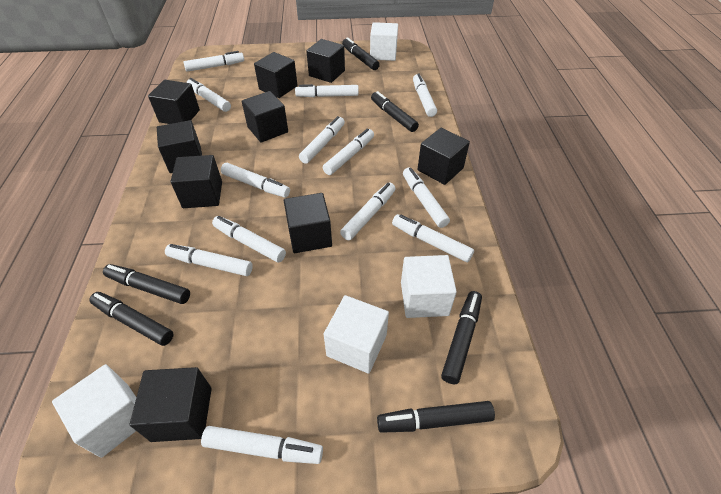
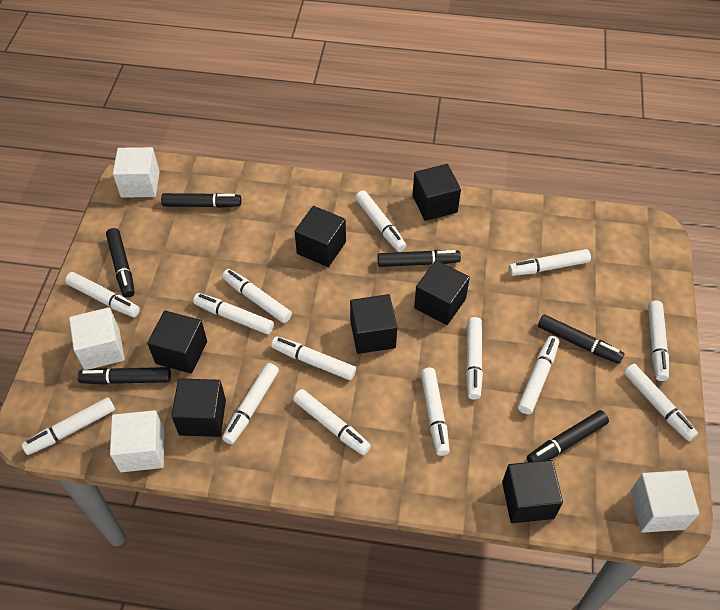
black cube: [130,367,212,442] [148,80,200,124] [157,120,202,173] [171,155,222,208] [242,91,288,143] [254,52,298,98] [284,193,332,253] [306,39,345,83] [417,128,470,185] = 9 -> [147,311,207,374] [171,378,226,437] [295,206,346,267] [350,294,397,354] [413,164,461,221] [414,260,470,325] [502,460,563,523] = 7
white marker: [165,244,253,276] [184,51,244,72] [187,78,231,112] [201,426,323,464] [212,216,286,263] [221,163,290,198] [295,84,359,97] [299,116,345,164] [323,128,374,175] [340,182,396,240] [392,214,474,262] [403,167,450,228] [413,73,437,117] = 13 -> [21,397,115,455] [65,272,140,317] [193,293,274,334] [222,269,292,323] [222,363,279,444] [271,336,356,380] [293,389,371,455] [355,190,406,252] [420,368,450,456] [466,317,483,400] [509,249,591,276] [518,336,559,414] [624,364,698,441] [648,301,669,381] = 14

